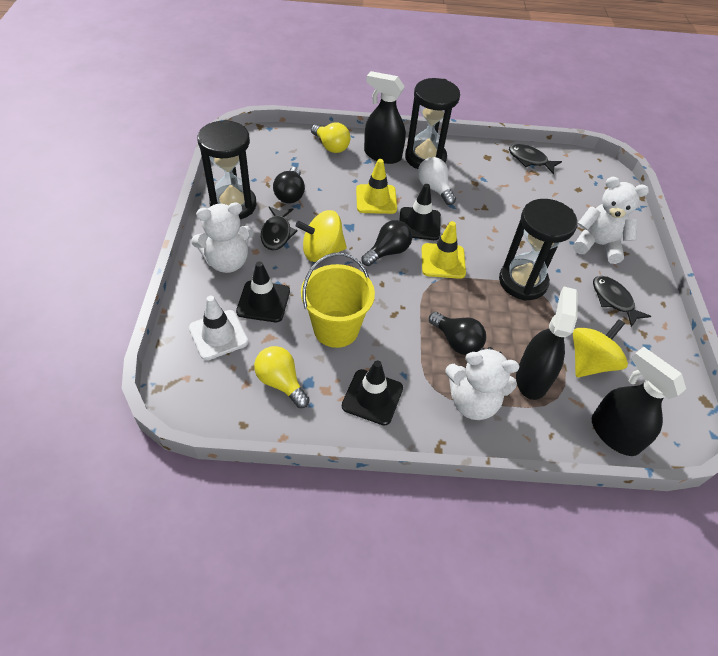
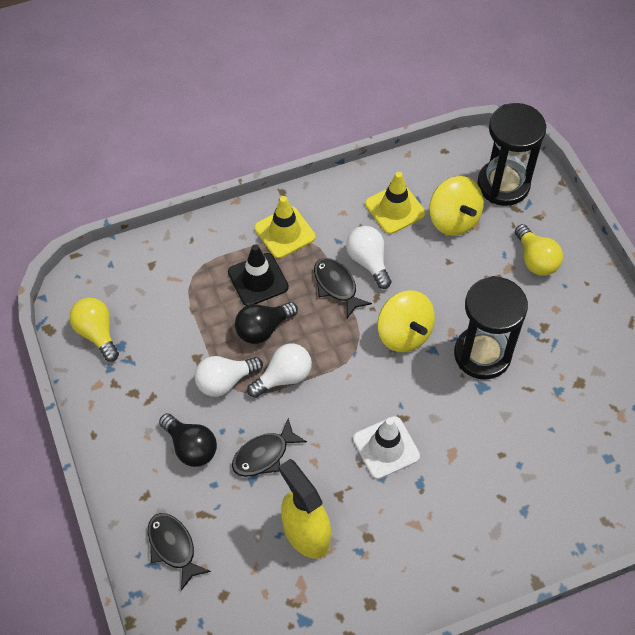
black hourglass: [197,120,256,219] [405,78,460,169] [499,199,578,301] = 3 -> [454,276,528,380] [477,103,546,206] = 2
black light bulb: [273,167,305,203] [361,220,412,266] [429,312,486,355] = 3 -> [159,413,217,467] [235,302,298,344] = 2
black spray bottle: [364,71,406,164] [516,286,578,400] [592,347,686,456] = 3 -> none = 0
black traffic cone: [236,261,290,322] [342,361,403,426] [399,184,441,240] = 3 -> [228,244,289,306] = 1
white light bulb: [418,157,456,205] = 1 -> [195,356,263,397] [247,344,312,398] [346,226,391,289] = 3
white teddy bear: [191,202,254,273] [445,347,519,420] [573,177,649,264] = 3 -> none = 0
yellow bucket: [301,253,375,348] = 1 -> none = 0
yellow spray bottle: none = 0 -> [278,459,331,559] = 1

